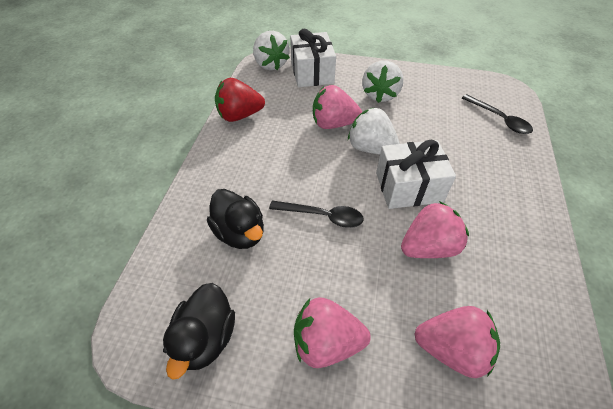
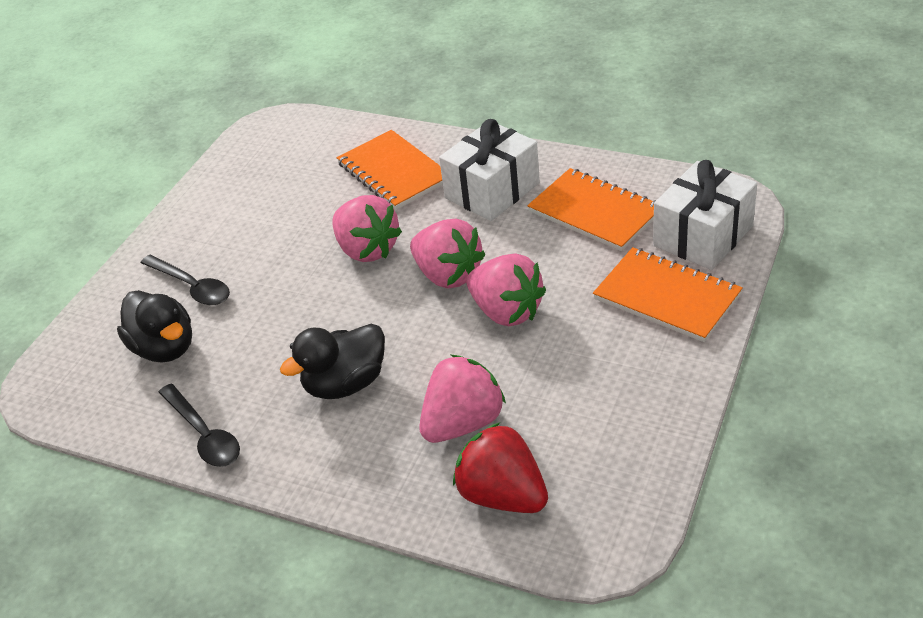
orange notebook: none = 0 -> [337,130,443,210] [527,168,656,251] [593,247,743,342] = 3
white strawberry: [253,31,290,70] [348,107,400,155] [362,60,404,103] = 3 -> none = 0

